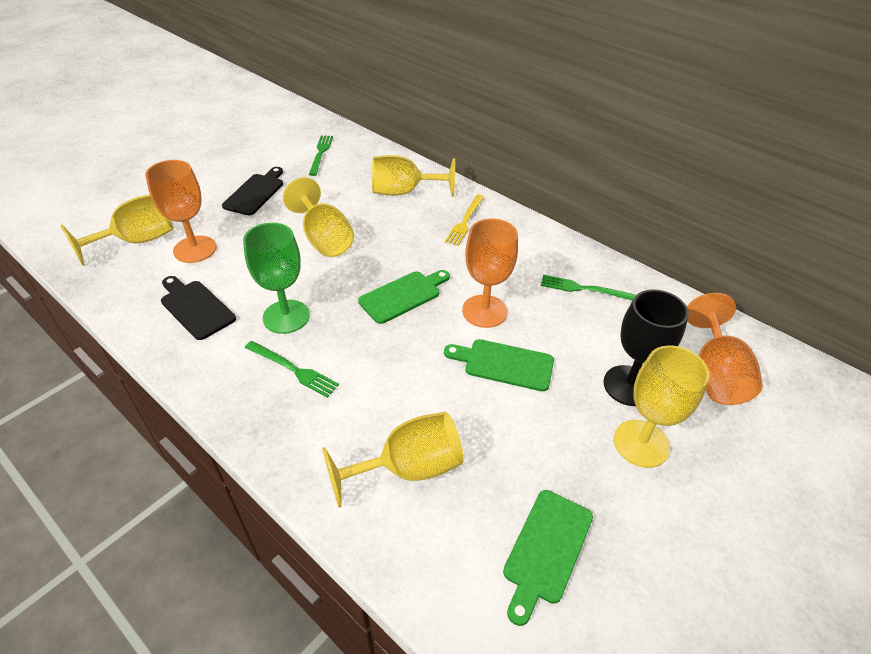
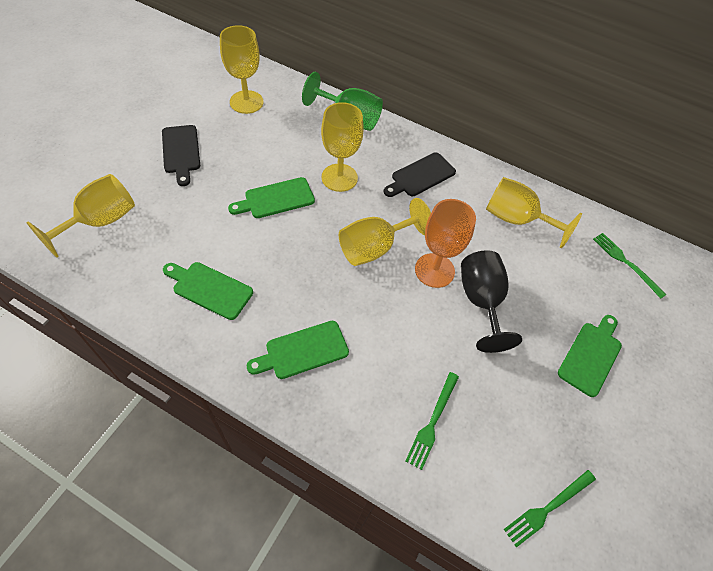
green cutting board: [358,270,450,324] [444,339,554,391] [503,490,593,626] = 3 -> [163,262,253,320] [228,177,315,218] [247,321,349,379] [558,315,622,397] = 4
orange goblet: [145,160,216,263] [462,218,518,328] [687,293,763,405] = 3 -> [415,199,476,288] = 1
yellow fork: [445,195,484,246] = 1 -> none = 0

